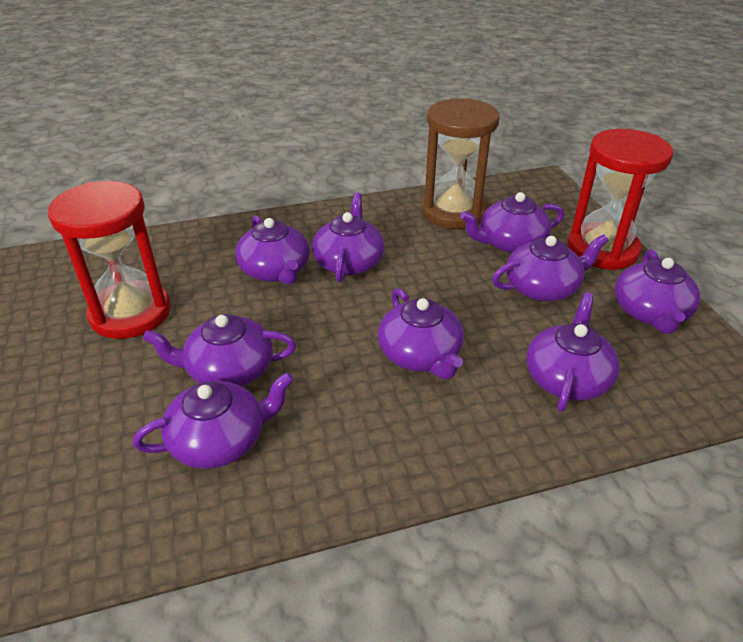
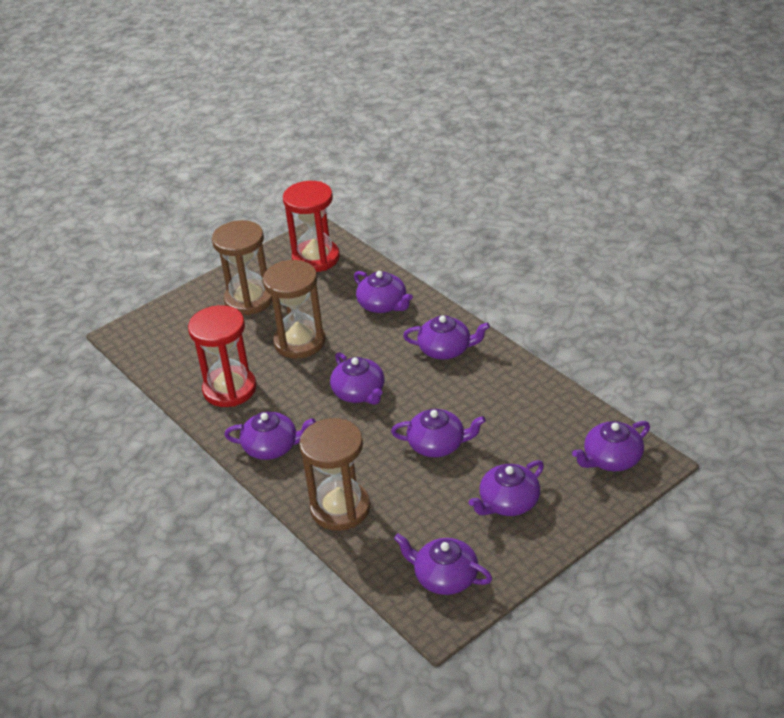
brown hourglass: [422,98,499,229] = 1 -> [212,220,272,315] [263,260,326,358] [299,418,371,531] = 3
purple teapot: [133,372,294,469] [143,314,296,387] [235,215,310,285] [312,192,385,282] [378,288,464,380] [460,192,564,253] [492,234,608,301] [526,292,620,412] [615,249,701,334] = 9 -> [224,412,316,460] [330,352,384,405] [354,271,413,313] [391,409,486,457] [394,534,492,595] [403,315,490,360] [469,460,544,516] [572,421,650,471] = 8

